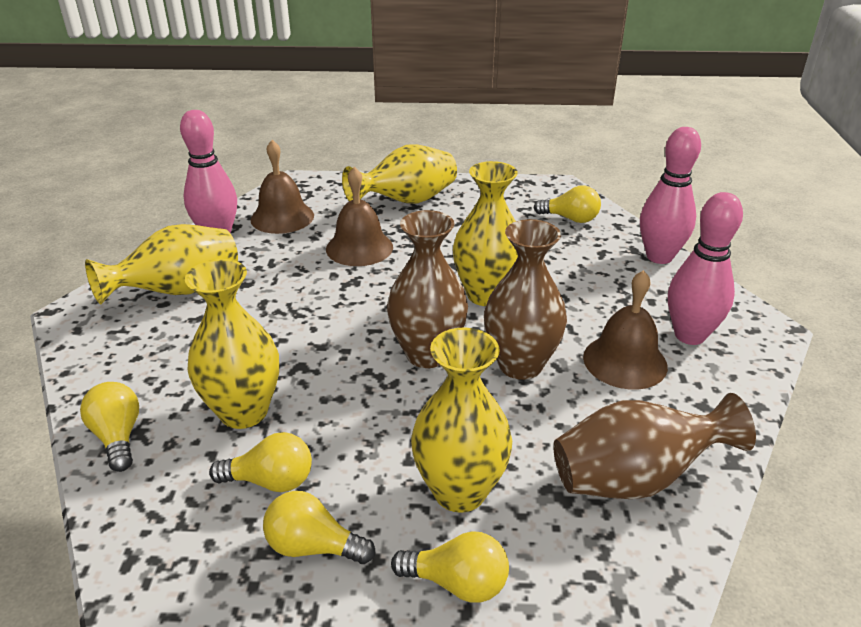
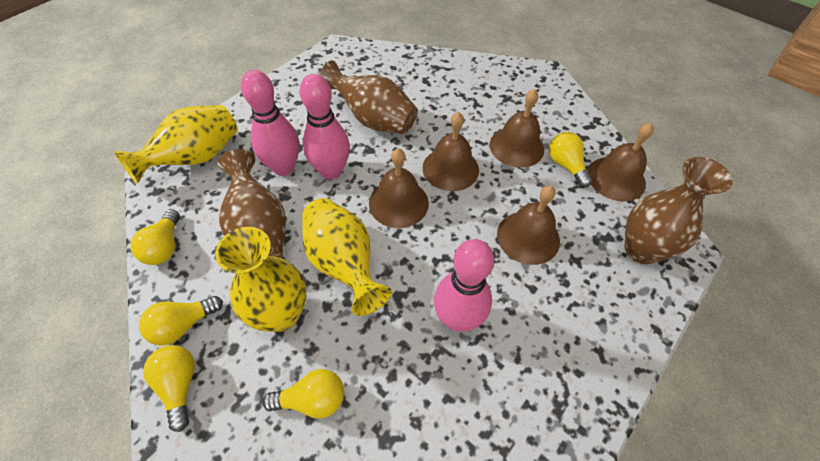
brown bell: [250,140,314,234] [326,167,393,266] [583,270,668,390] = 3 -> [369,148,429,228] [423,112,479,191] [490,89,544,168] [497,185,560,265] [588,123,654,202] = 5
yellow vase: [85,224,238,304] [185,259,279,429] [342,144,457,204] [411,327,512,513] [453,161,518,306] = 5 -> [114,105,237,184] [215,227,307,332] [302,198,392,316] = 3

